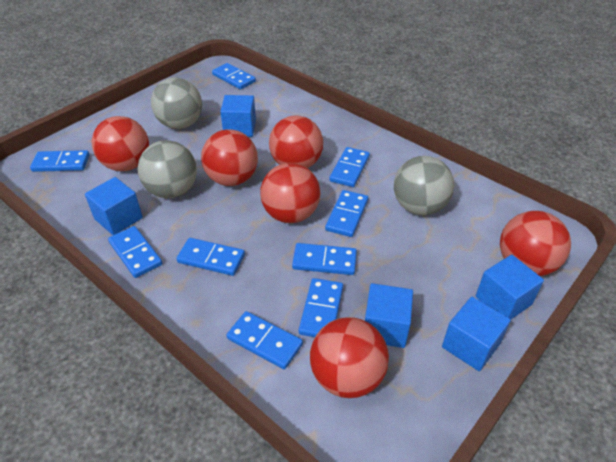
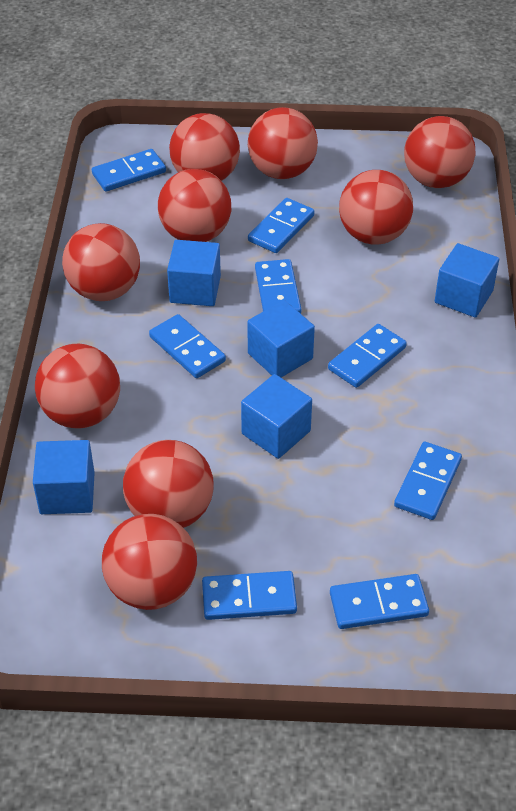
blue domino: [30,150,90,172] [108,226,162,278] [176,238,245,276] [212,63,256,90] [226,311,303,369] [292,243,357,275] [299,278,343,337] [325,190,368,237] [329,147,370,187] = 9 -> [92,149,166,192] [149,314,226,378] [202,571,297,620] [248,198,314,253] [255,259,301,314] [328,324,407,388] [330,574,429,629] [394,442,462,520] = 8
grey ball: [138,140,197,198] [151,78,202,129] [394,156,454,215] = 3 -> none = 0
red ball: [91,116,149,171] [201,129,258,186] [260,163,321,223] [269,115,323,168] [310,317,389,398] [500,211,571,276] = 6 -> [35,344,120,428] [62,223,140,301] [102,514,197,610] [123,440,214,528] [158,169,231,242] [169,113,240,181] [248,107,318,179] [339,170,413,245] [404,116,476,188] = 9

